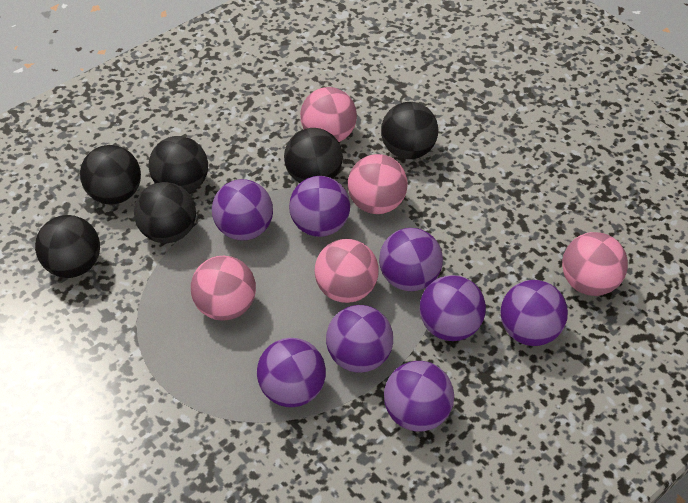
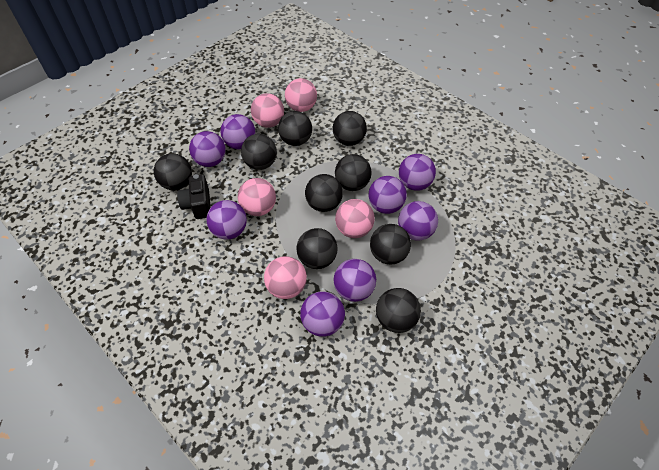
black ball: [35,215,100,278] [80,145,141,205] [134,182,196,243] [149,136,208,193] [284,128,343,183] [381,102,438,159] = 6 -> [154,153,192,190] [241,134,277,170] [278,111,312,146] [296,228,337,269] [305,174,343,212] [333,111,367,146] [335,154,372,191] [370,224,411,265] [376,288,421,333] = 9
black camera: none = 0 -> [177,174,211,219] = 1

